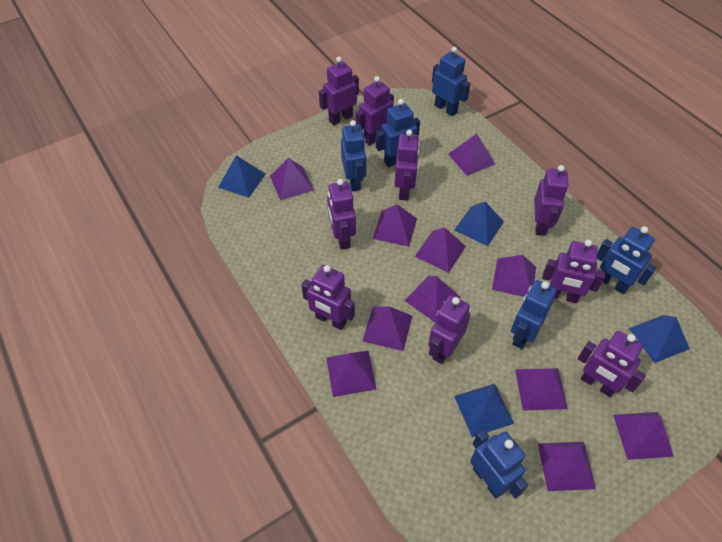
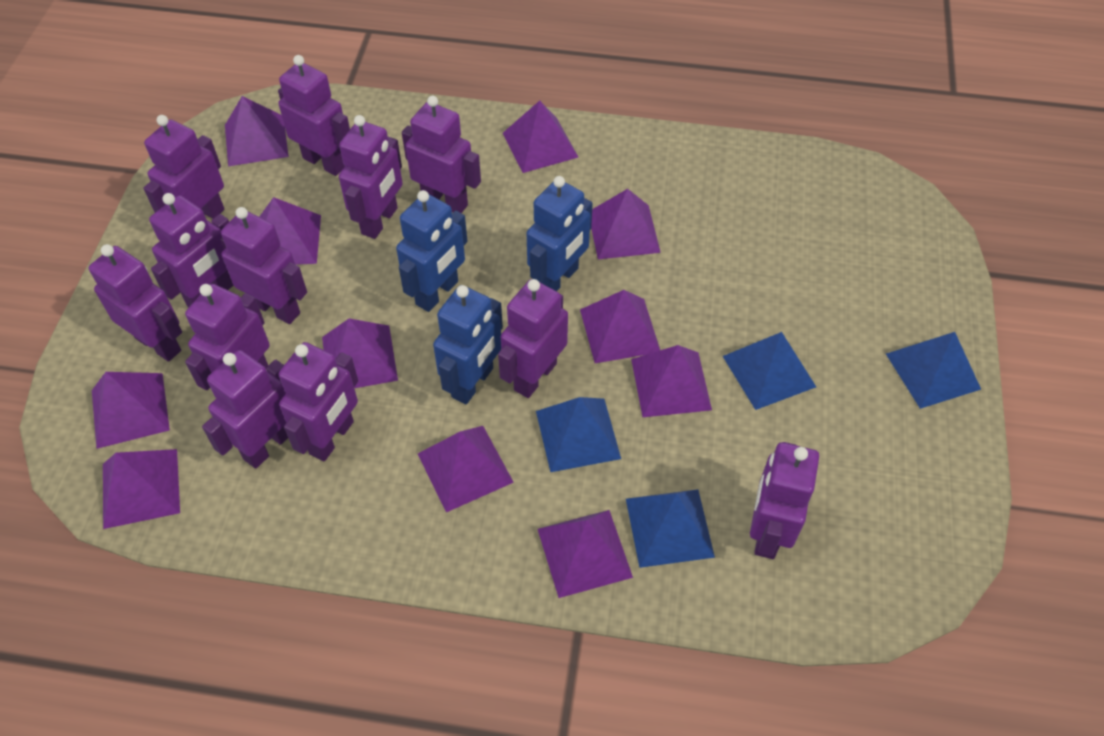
blue robot: [341,120,366,191] [376,99,420,167] [432,47,471,116] [470,429,528,499] [511,280,557,349] [597,226,656,294] = 6 -> [396,190,467,312] [433,285,503,404] [527,176,593,291] = 3
purple robot: [301,265,355,330] [319,56,359,125] [327,179,356,250] [356,76,394,146] [394,129,420,200] [428,295,471,364] [534,165,569,236] [542,239,605,303] [577,331,646,397] = 9 -> [89,244,182,362] [144,115,224,219] [149,193,234,307] [185,284,270,390] [202,350,288,469] [220,207,307,324] [278,55,350,176] [279,342,358,461] [339,115,403,239] [402,96,481,213] [498,279,568,398] [750,442,819,559] = 12

